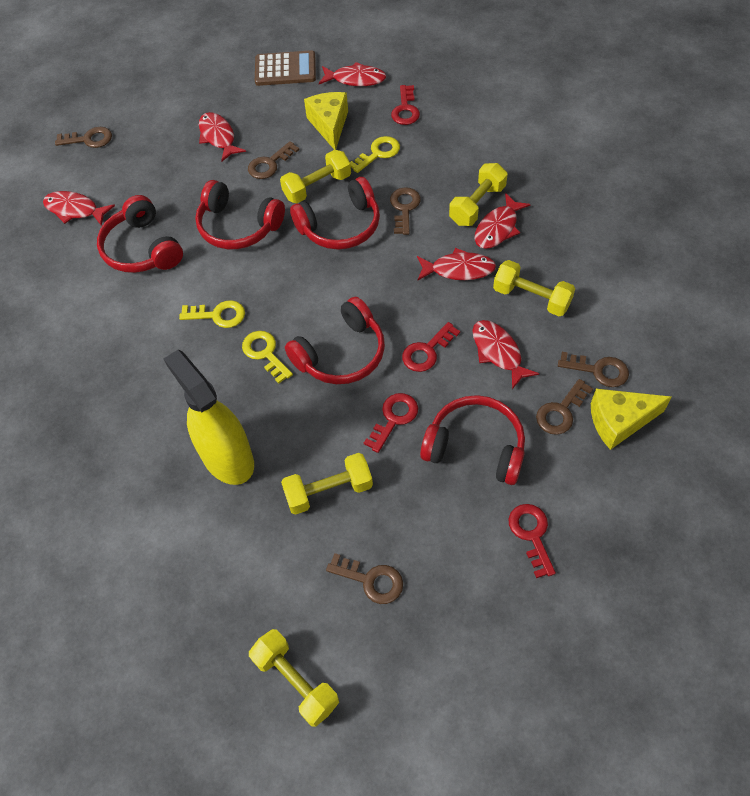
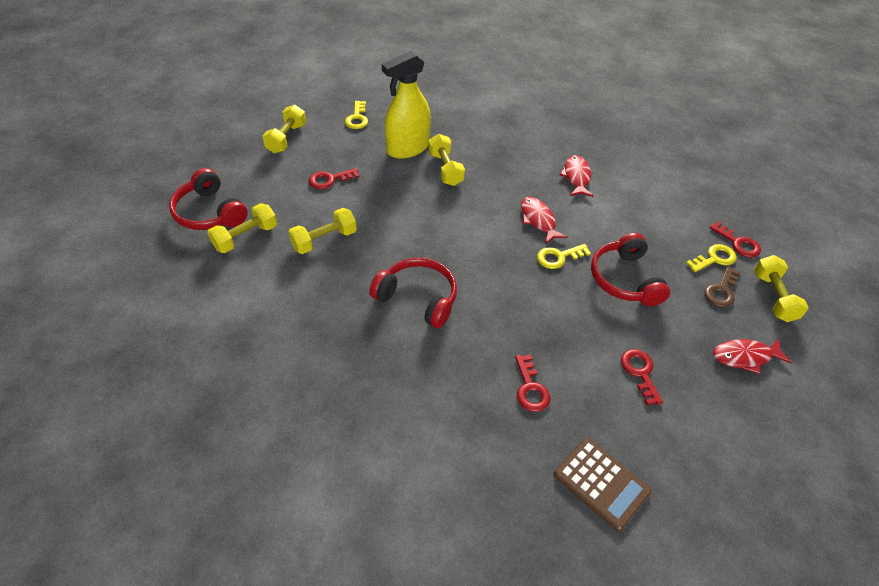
brown key: [55,127,112,148] [248,141,299,179] [326,553,403,604] [390,187,421,235] [536,379,593,435] [558,352,629,387] = 6 -> [704,266,741,307] = 1
red fish: [43,191,115,226] [199,112,246,162] [319,62,386,86] [417,248,496,280] [472,320,539,389] [475,193,531,249] = 6 -> [521,197,568,244] [559,155,594,197] [713,339,792,374] = 3
red headphones: [97,195,183,273] [195,180,285,249] [285,297,385,384] [290,177,380,250] [420,395,525,485] = 5 -> [169,168,248,230] [370,258,457,328] [591,233,670,306] = 3
yellow cheese: [304,92,348,150] [591,389,672,450] = 2 -> none = 0

